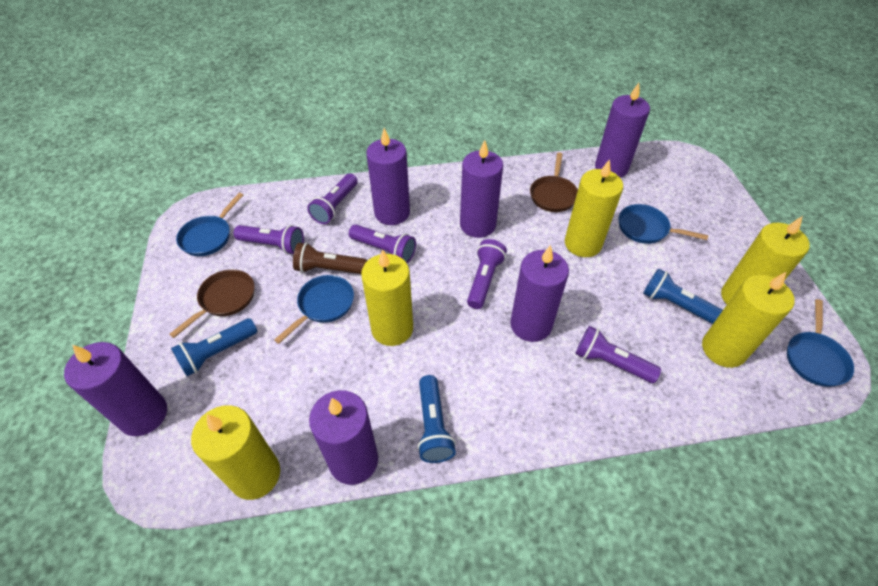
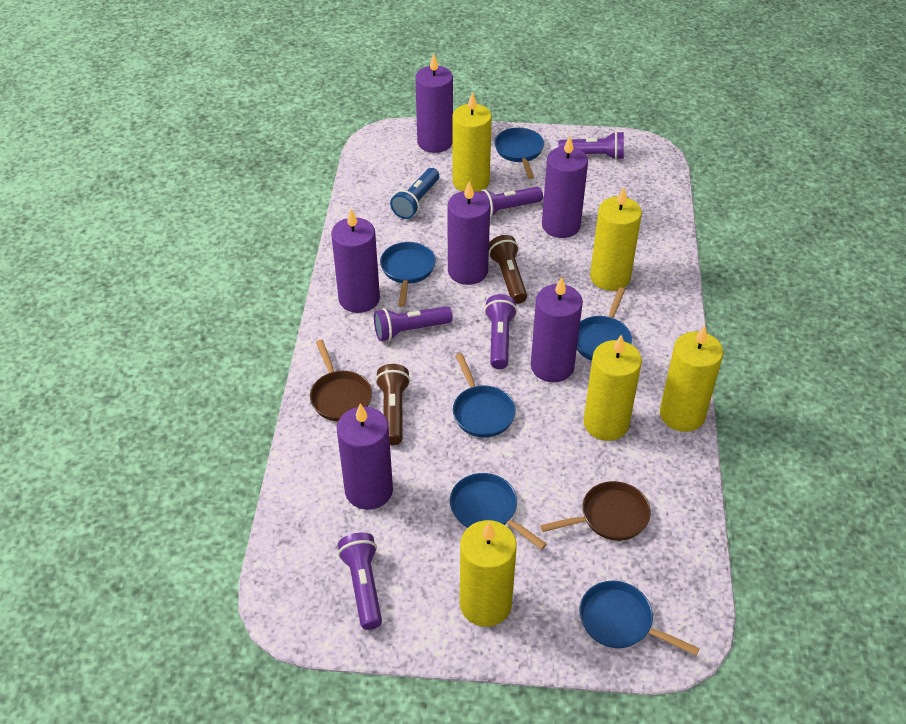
blue flashlight: [171,318,257,376] [417,375,456,463] [643,268,723,324] = 3 -> [390,168,439,219] = 1
blue pan: [176,193,243,256] [274,275,354,344] [619,204,708,244] [787,299,854,387] = 4 -> [380,242,436,307] [450,473,547,549] [453,353,516,438] [494,128,544,179] [577,287,632,361] [579,581,700,656] = 6
brown flashlight: [293,243,367,274] = 1 -> [375,364,410,445] [489,235,527,304] = 2

